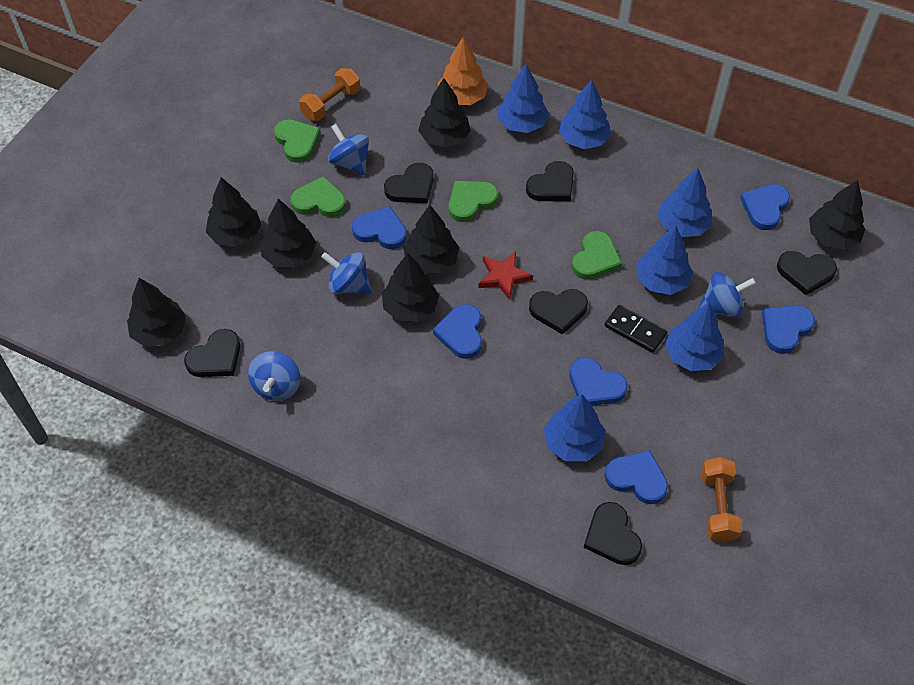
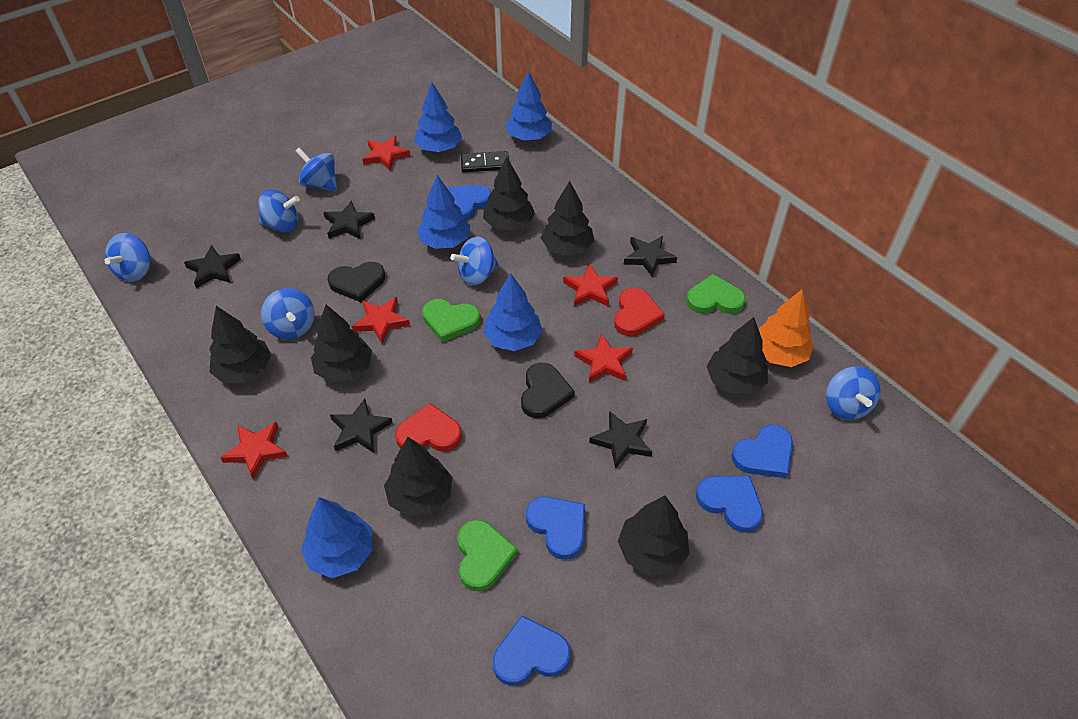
black heart: [184,329,240,377] [384,163,434,203] [526,161,574,201] [529,289,588,335] [584,502,642,565] [777,251,837,295] = 6 -> [327,262,386,302] [521,363,575,418] = 2
black star: none = 0 -> [184,245,241,288] [323,201,375,239] [330,399,393,453] [589,411,652,469] [624,236,677,278] = 5
blue heart: [352,206,407,249] [433,304,482,359] [569,357,628,406] [604,450,668,504] [740,184,790,230] [762,306,815,354] = 6 -> [449,185,491,220] [493,615,570,686] [526,497,585,560] [696,476,763,533] [731,425,793,478] = 5
blue spinning top: [248,351,300,401] [321,252,372,294] [328,124,369,176] [698,272,756,318] = 4 -> [104,233,150,282] [258,189,300,232] [261,288,315,339] [295,148,337,192] [451,237,499,286] [826,366,880,420] = 6
blue tree: [498,64,549,133] [543,394,606,461] [559,80,611,149] [637,225,693,295] [657,168,712,237] [665,303,724,371] = 6 -> [301,497,373,578] [414,82,462,152] [417,175,470,249] [483,274,543,351] [505,71,552,141] = 5
green heart: [274,120,321,163] [291,176,346,217] [449,181,498,222] [572,231,622,280] = 4 -> [422,299,480,342] [457,520,518,591] [686,274,746,314] = 3
orange dumbbell: [299,68,360,121] [701,457,743,542] = 2 -> none = 0
red heart: none = 0 -> [395,403,462,452] [614,288,665,336] = 2
red star: [479,252,533,300] = 1 -> [220,422,288,480] [352,297,410,344] [363,136,410,170] [563,264,618,306] [574,333,633,383] = 5

